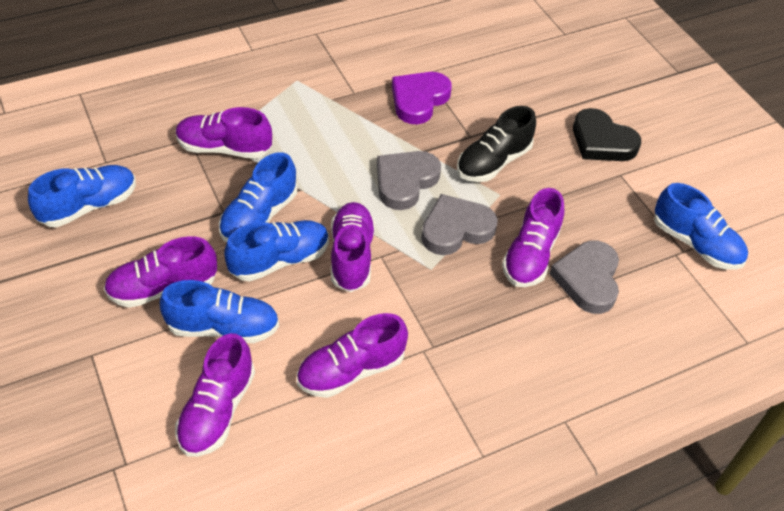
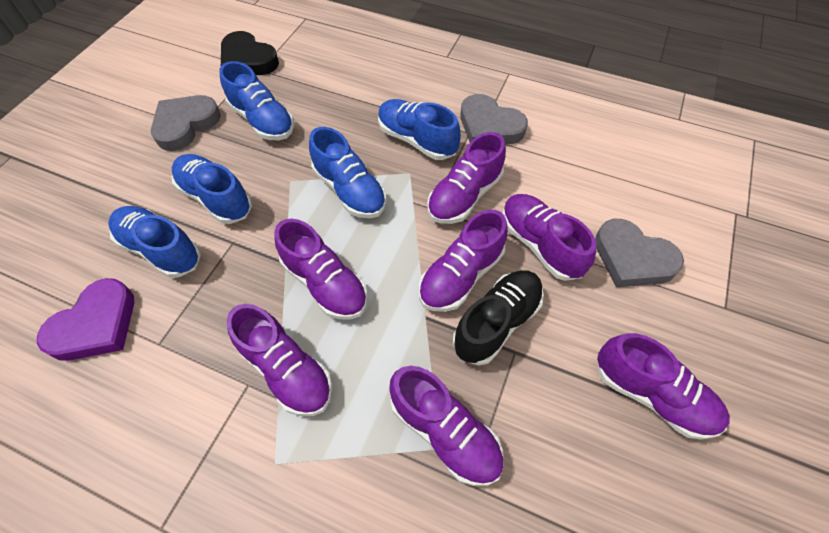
purple shoe: [104,236,217,308] [175,333,255,457] [176,107,272,159] [297,313,408,398] [331,202,375,292] [502,188,564,287] = 6 -> [227,304,332,416] [274,218,368,320] [389,366,504,486] [419,210,508,312] [427,132,506,224] [502,194,596,281] [597,333,730,440] = 7

